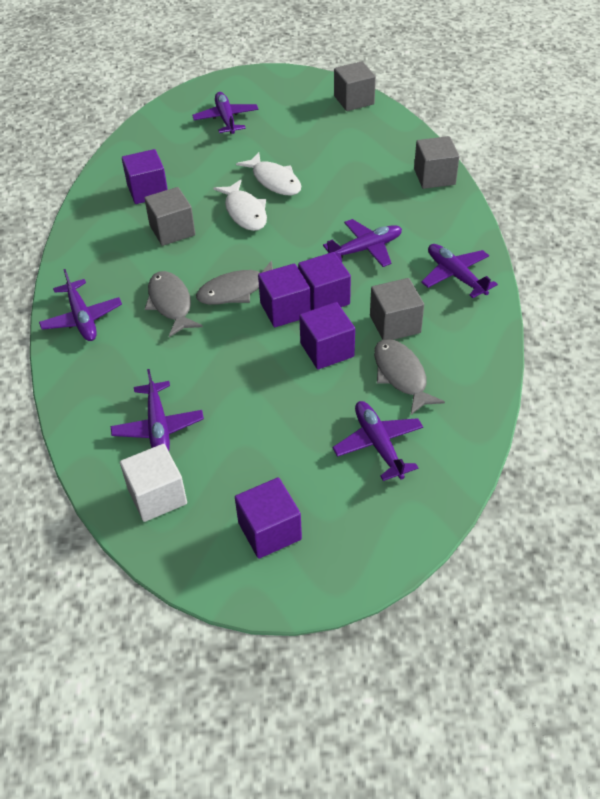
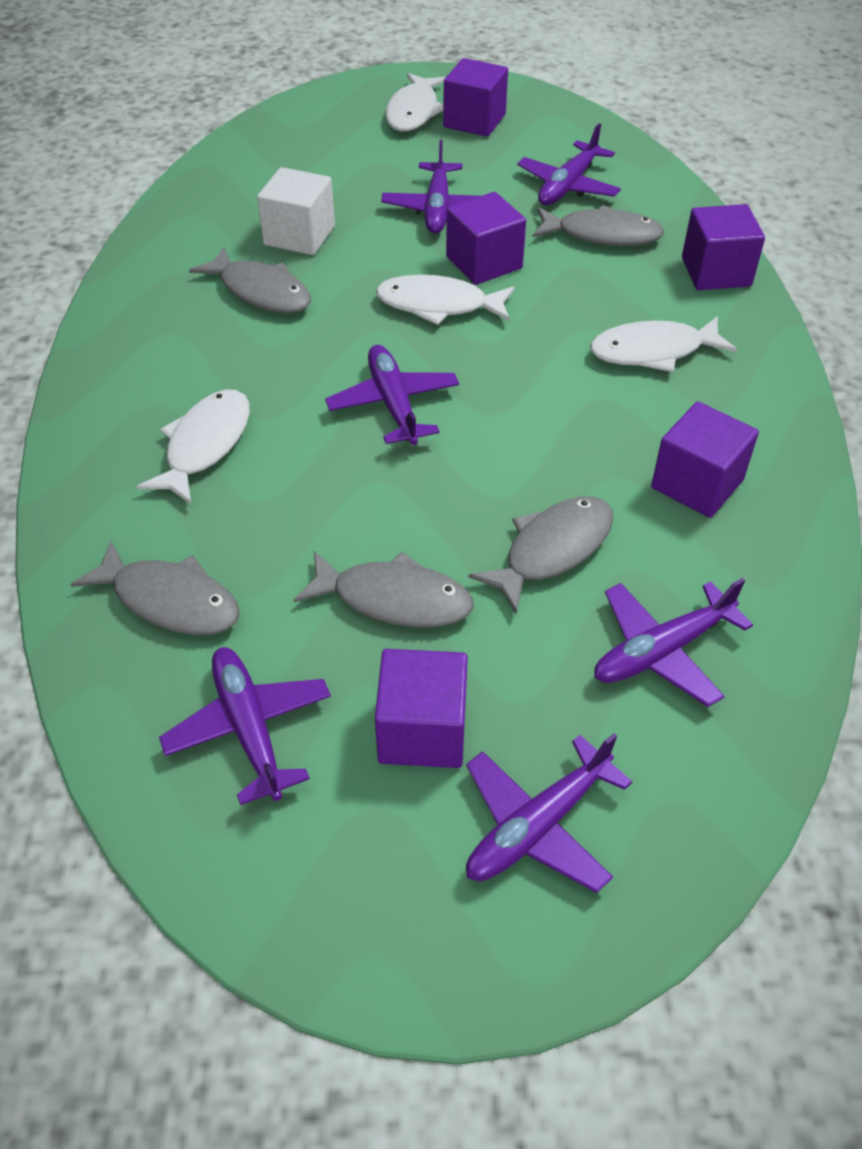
grey cube: [144,187,195,246] [334,61,376,111] [370,278,424,340] [414,136,459,189] = 4 -> none = 0
grey fish: [145,271,203,337] [196,260,273,305] [374,339,445,415] = 3 -> [71,540,240,635] [189,247,311,313] [294,551,474,627] [468,496,613,614] [532,205,664,246] = 5
white fish: [213,180,267,231] [236,152,301,195] = 2 -> [137,389,250,505] [376,275,515,325] [386,73,446,132] [590,316,737,372] = 4

